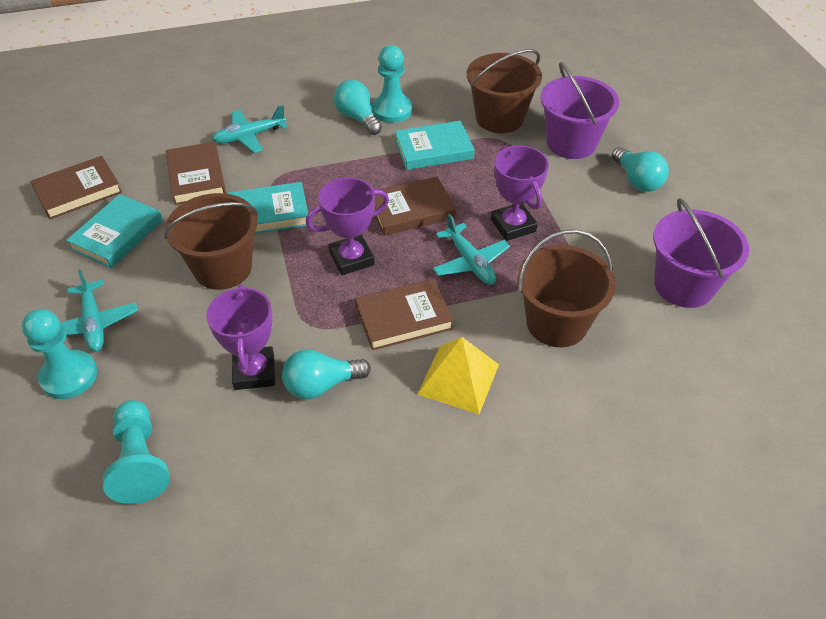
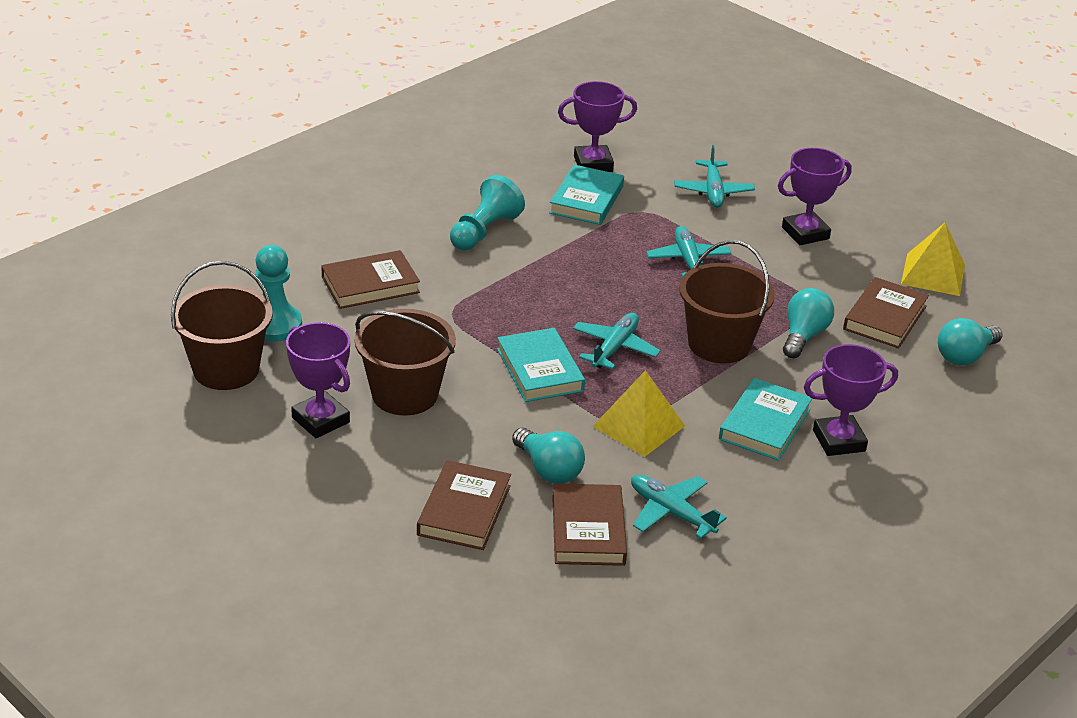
purple bucket: [540,62,619,159] [653,198,749,308] = 2 -> none = 0
purple trophy: [206,285,275,390] [306,177,389,275] [491,145,549,241] = 3 -> [286,322,350,438] [558,81,637,172] [778,148,852,245] [804,344,898,456] = 4
turquoise pawn: [22,309,97,399] [103,400,169,504] [372,45,412,123] = 3 -> [255,245,302,342] [450,175,525,250] = 2
turquoise plane: [60,269,138,352] [212,105,288,153] [433,214,510,285] = 3 -> [573,313,661,370] [631,475,727,539] [646,226,732,277] [674,145,755,208] = 4
yellow pyramid: [417,337,499,414] = 1 -> [592,370,685,457] [901,222,965,296] = 2

